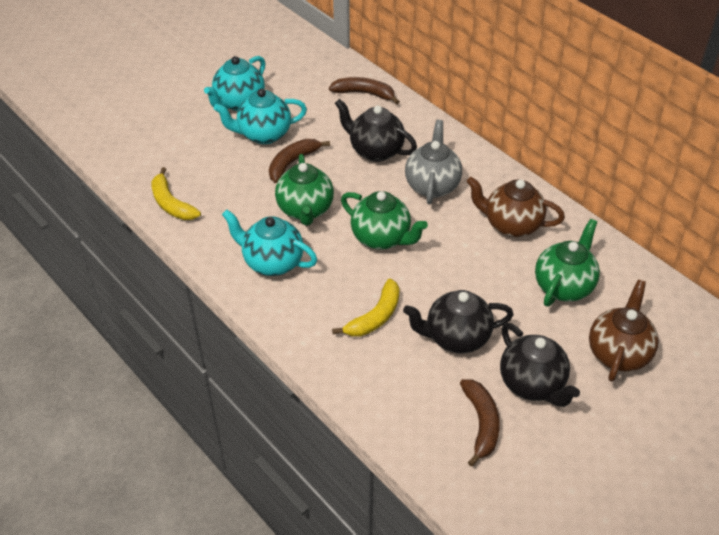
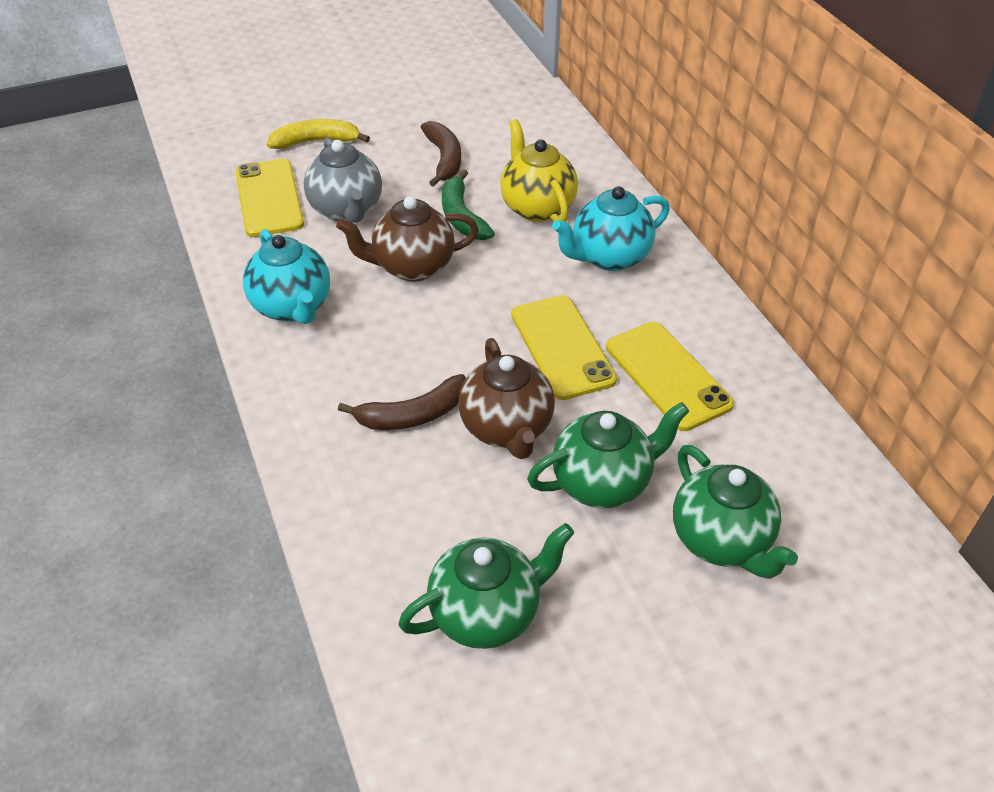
black teapot: [335,99,417,162] [403,290,513,353] [500,323,580,407] = 3 -> none = 0
brown banana: [269,139,330,183] [329,77,400,104] [460,379,500,467] = 3 -> [338,374,466,430] [420,121,461,187] = 2
green banana: none = 0 -> [442,170,495,240] = 1
turquoise teapot: [204,56,265,111] [214,89,307,144] [222,210,317,276] = 3 -> [243,229,330,324] [552,186,670,271] = 2
yellow banana: [151,167,201,220] [332,279,400,336] = 2 -> [267,119,370,149] = 1
yellow phone: none = 0 -> [235,159,304,237] [511,295,617,400] [606,322,734,431] = 3
yellow teapot: none = 0 -> [500,119,578,222] = 1

